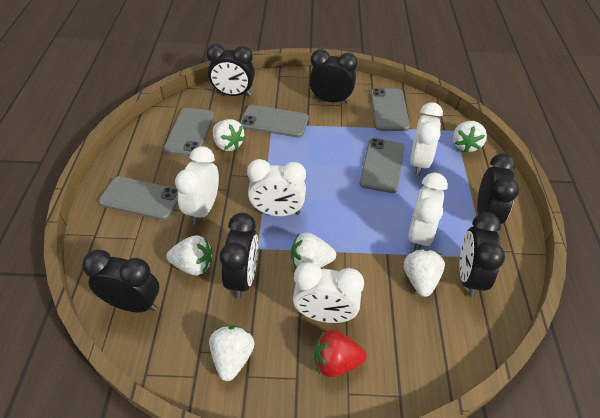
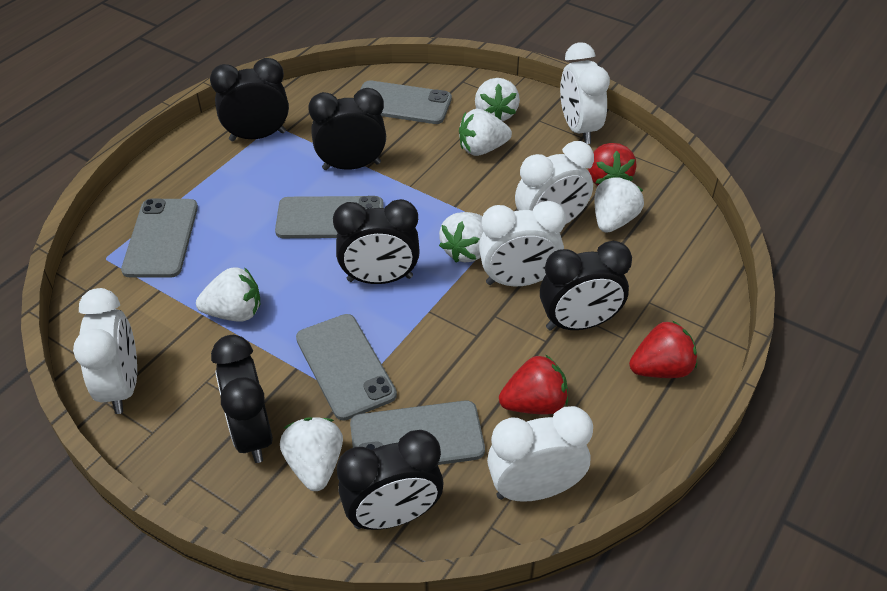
red strawberry: [314,330,367,377] = 1 -> [499,355,568,414] [588,143,637,186] [629,320,697,378] = 3

